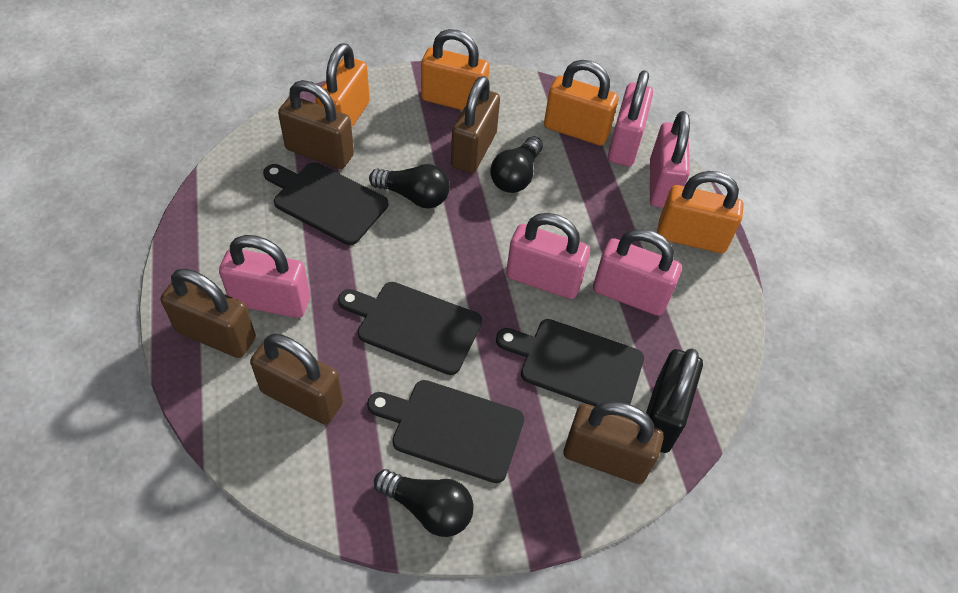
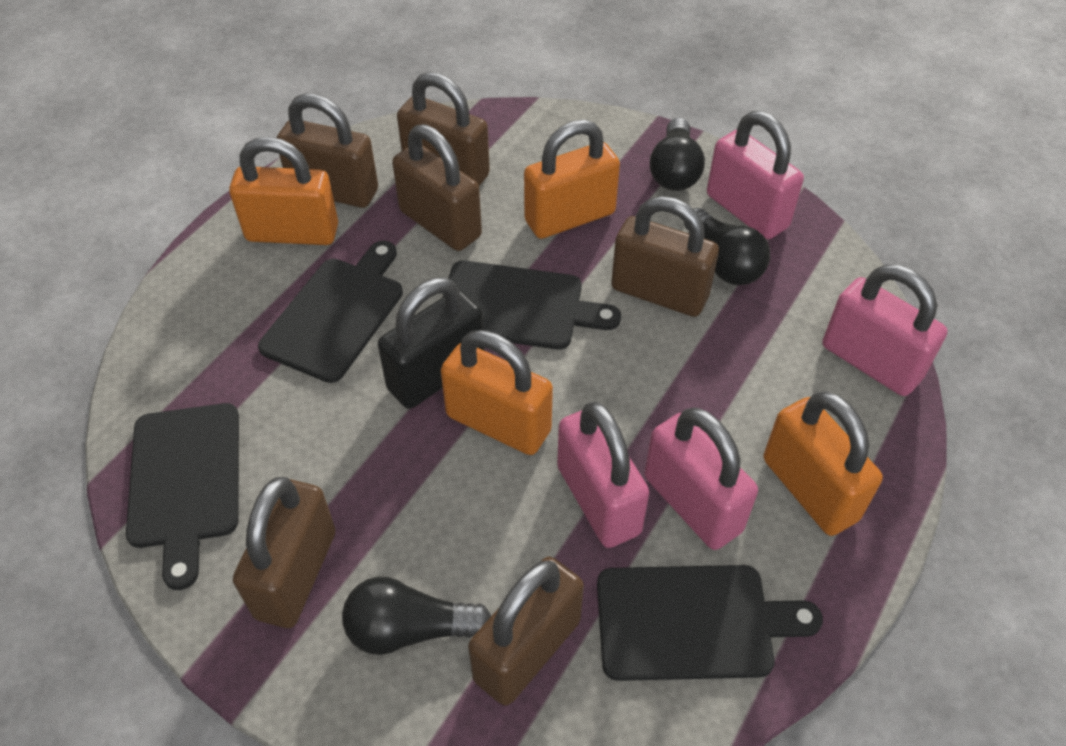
brown padlock: [161,269,256,358] [250,334,343,425] [278,80,354,169] [451,76,500,173] [563,401,664,484] = 5 -> [233,477,336,628] [277,94,378,208] [392,124,482,251] [397,72,490,186] [468,557,584,706] [611,196,719,317] = 6
pink padlock: [219,235,310,318] [506,213,590,299] [593,229,682,316] [608,70,653,167] [650,111,690,208] = 5 -> [557,402,649,548] [645,407,758,550] [707,111,804,239] [822,265,948,396] = 4

